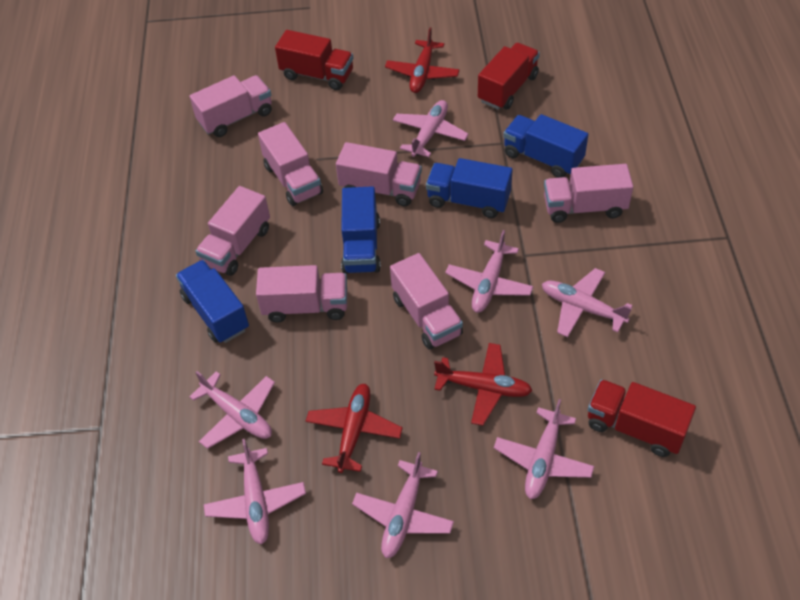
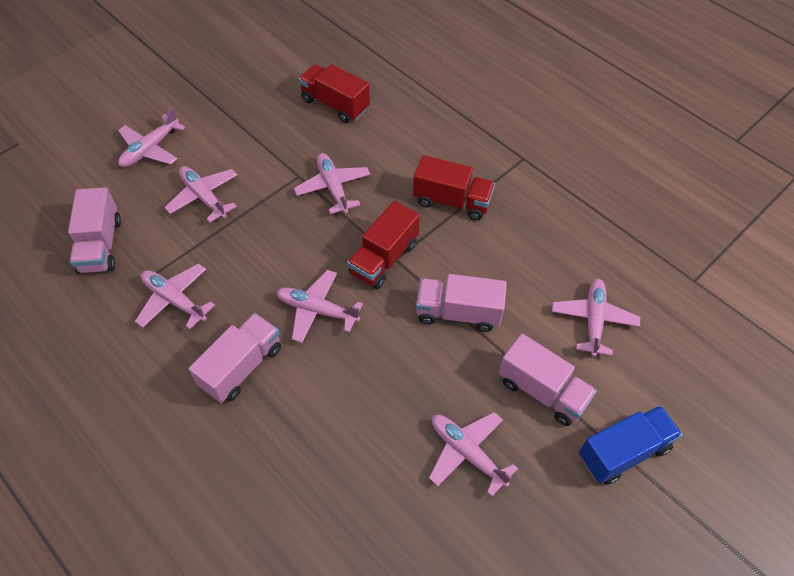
blue truck: [176,260,249,343] [341,186,381,274] [426,158,513,218] [503,114,588,178] = 4 -> [579,405,683,485] = 1
pink truck: [190,75,272,137] [195,186,270,276] [256,265,347,323] [258,122,323,206] [336,142,422,206] [390,253,463,349] [544,164,633,223] = 7 -> [68,187,121,274] [189,313,281,403] [416,274,507,332] [499,334,597,426] = 4
red plane: [306,384,403,473] [385,28,460,93] [434,343,533,426] = 3 -> none = 0

